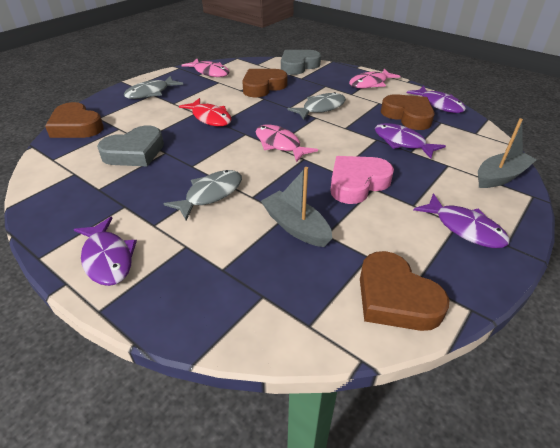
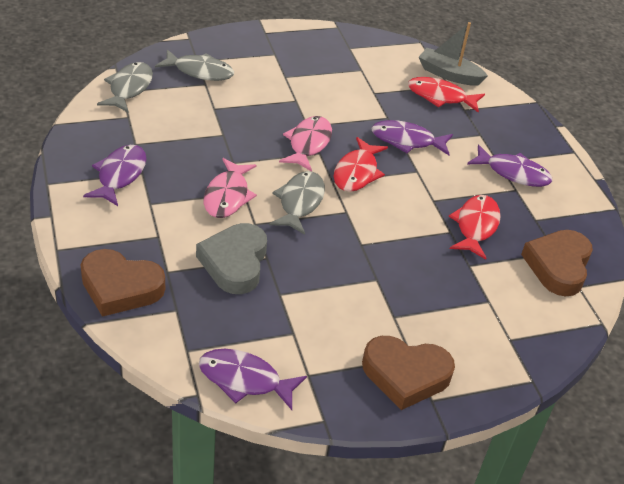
brown heart: [45,102,104,138] [242,69,288,98] [360,251,449,331] [381,94,435,130] = 4 -> [80,249,165,317] [362,336,455,410] [521,230,593,297] = 3
grey boat: [261,167,332,247] [478,118,537,188] = 2 -> [419,22,488,86] = 1
grey heart: [97,126,164,166] [281,50,321,75] = 2 -> [196,223,267,294] = 1
pink fish: [182,59,229,77] [256,125,318,162] [349,69,400,88] = 3 -> [204,158,257,218] [279,116,332,171] = 2
pink heart: [330,156,394,204] = 1 -> none = 0
red fish: [179,98,232,126] = 1 -> [334,137,388,192] [408,77,485,112] [449,195,501,260] = 3

